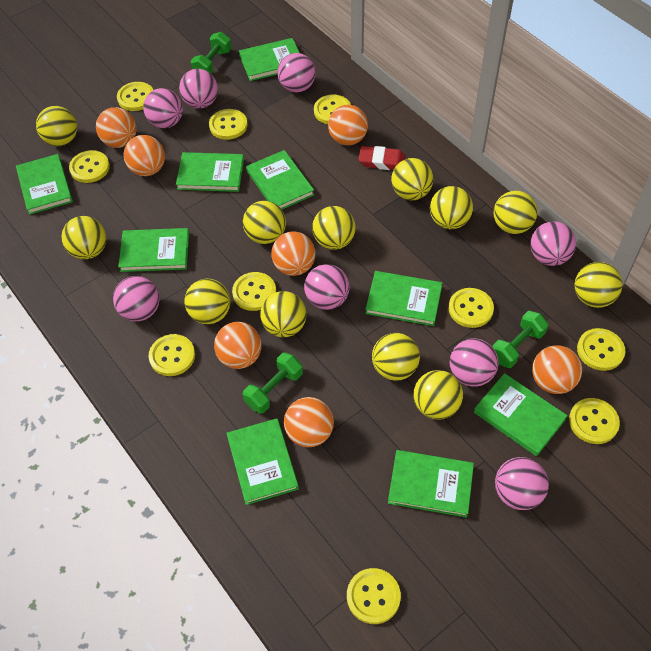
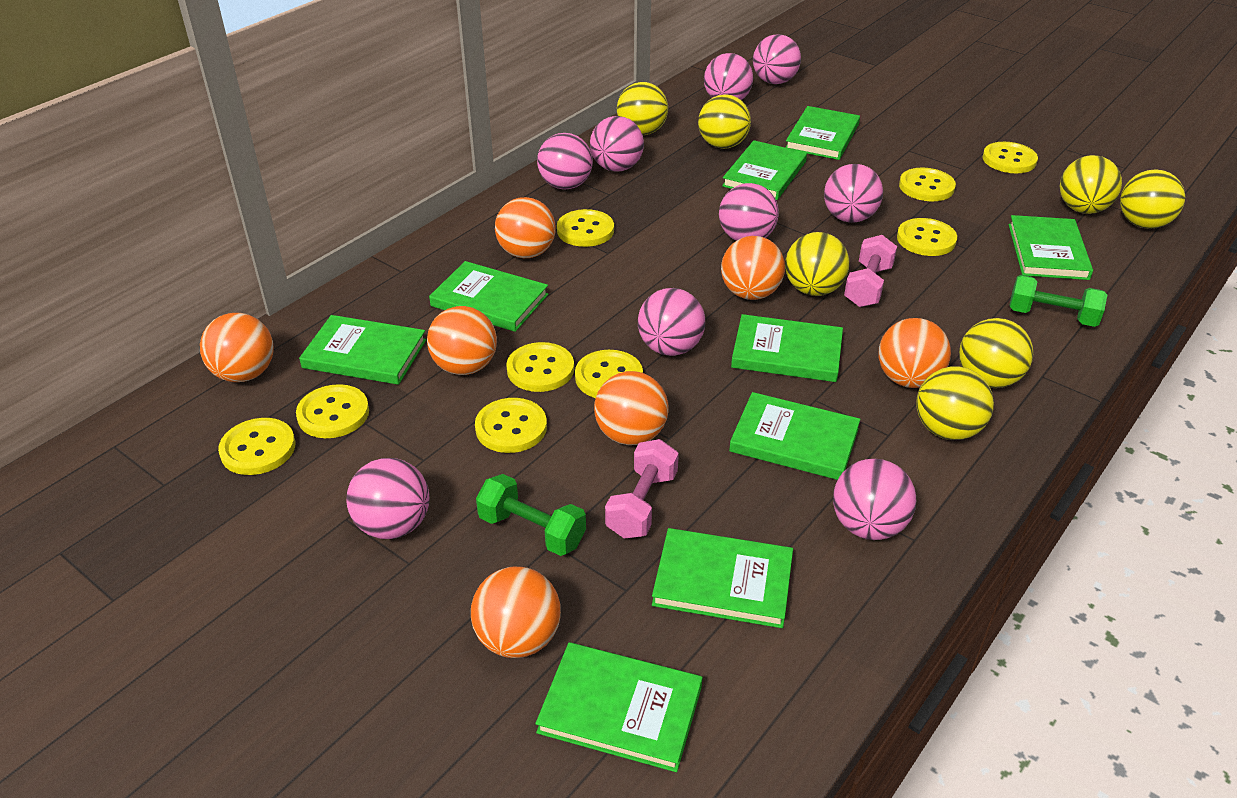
green dumbbell: [191,32,232,74] [243,353,303,413] [493,311,549,368] = 3 -> [476,474,586,556] [1009,275,1107,327] = 2
pink ball: [113,276,160,321] [143,88,183,128] [179,69,218,108] [277,53,316,92] [304,264,350,310] [450,338,499,387] [495,457,549,510] [530,221,576,266] = 8 -> [347,458,429,539] [537,133,593,189] [590,116,644,172] [638,288,705,356] [704,53,753,100] [719,183,779,241] [753,34,801,84] [824,164,883,223] [833,459,916,540] = 9
pink dumbbell: none = 0 -> [605,439,679,538] [844,235,897,307] = 2
red eraser: [359,146,406,170] = 1 -> none = 0
yellow ball: [36,106,77,146] [61,216,107,259] [184,279,231,324] [243,201,286,244] [260,291,307,337] [312,206,356,250] [372,333,420,381] [391,158,433,200] [413,370,463,420] [430,186,473,229] [493,191,538,234] [575,262,622,308] = 12 -> [617,82,668,135] [698,94,751,149] [785,232,849,296] [916,366,994,440] [959,318,1033,388] [1060,155,1122,214] [1120,169,1185,229] = 7
yellow button: [69,150,110,183] [117,82,153,111] [149,334,195,376] [209,109,247,140] [232,272,276,311] [314,95,351,124] [347,568,401,624] [449,288,494,328] [569,398,620,444] [577,328,625,371] = 10 -> [218,418,295,475] [296,384,369,438] [475,398,547,453] [506,342,574,392] [557,209,614,247] [575,350,643,398] [897,218,957,256] [899,168,956,201] [982,142,1038,173] = 9

